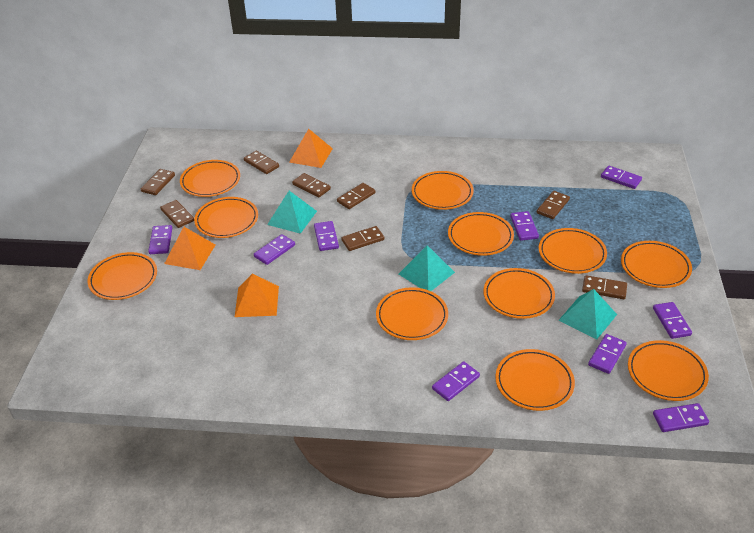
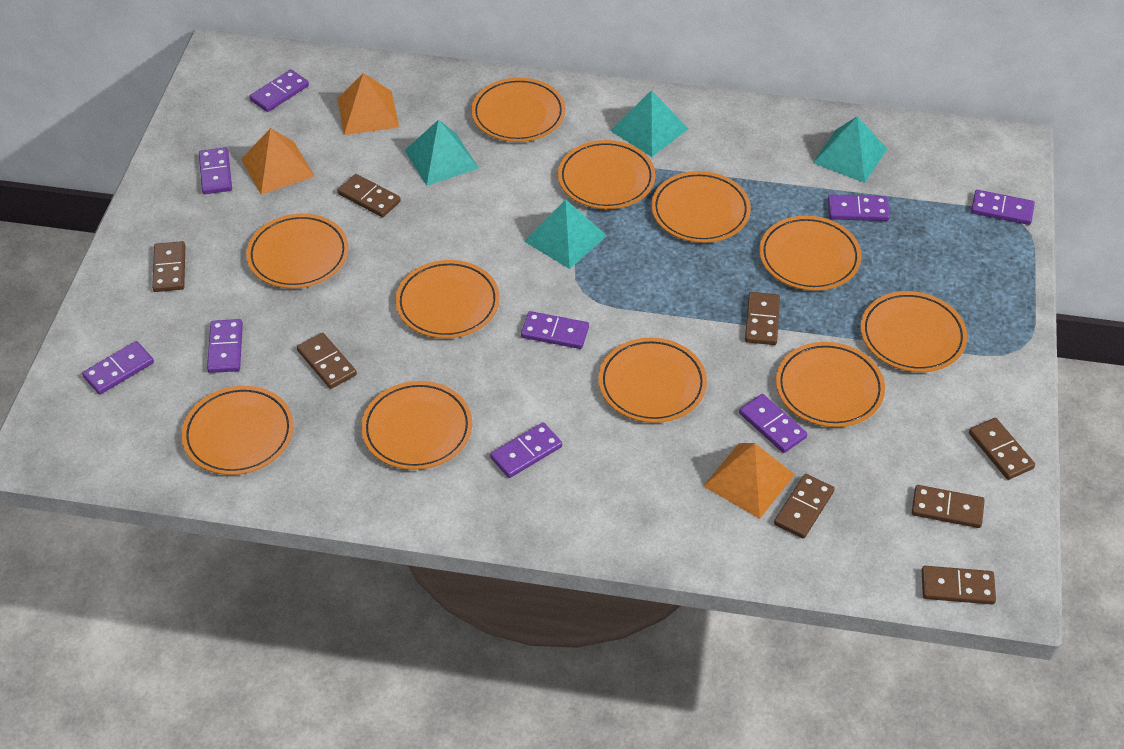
turquoise pyramid: [267,191,317,234] [399,245,455,291] [558,289,617,339] = 3 -> [405,119,479,186] [524,199,607,269] [610,90,688,157] [813,116,887,183] = 4

